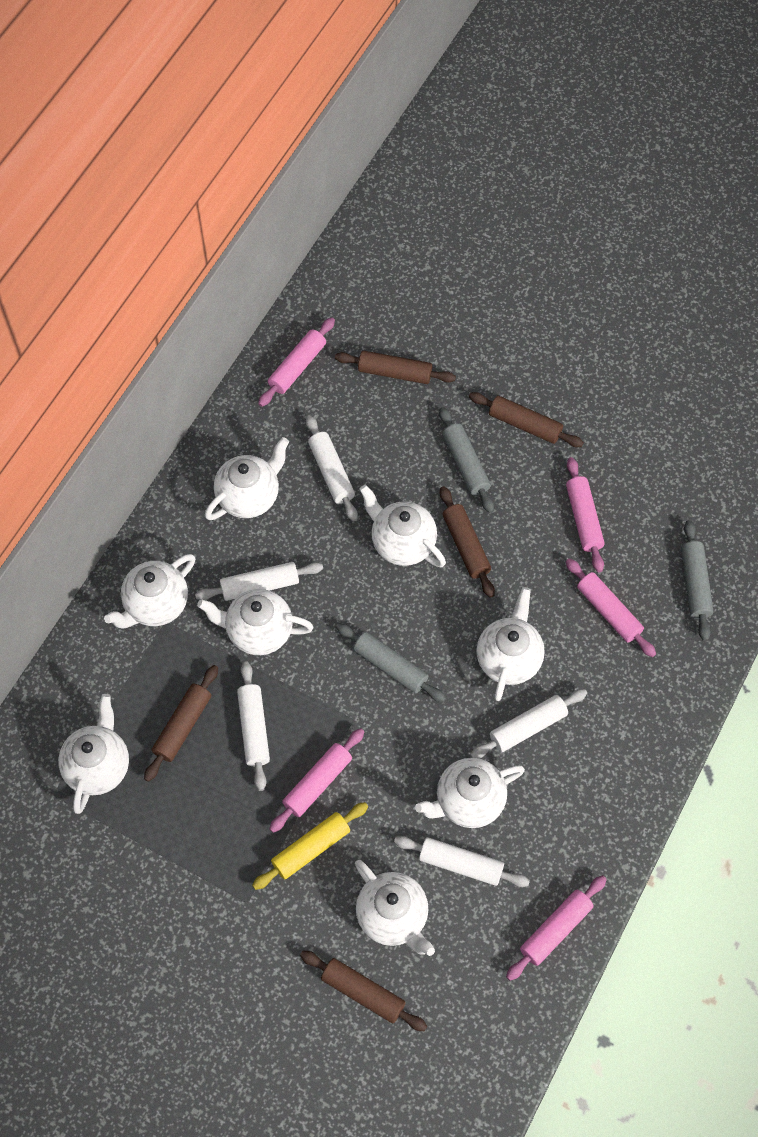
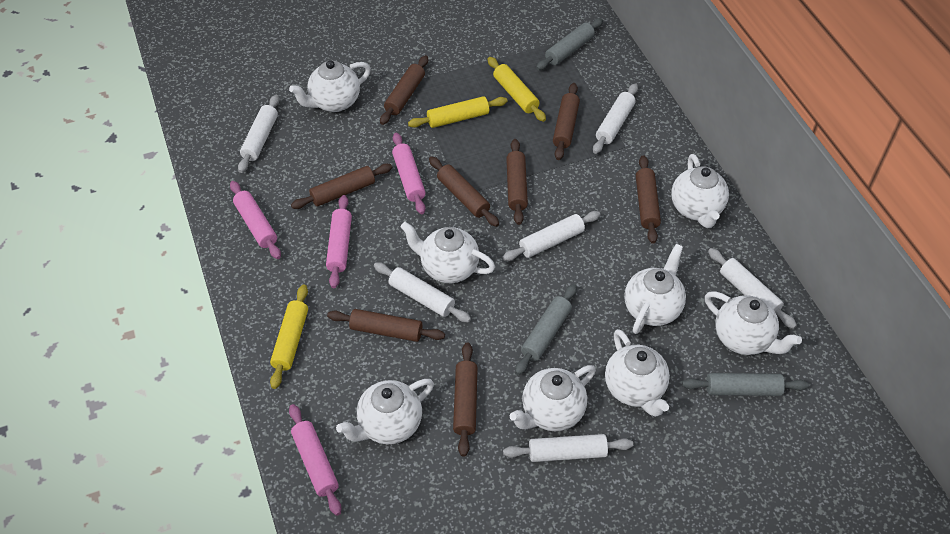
brown rolling pin: [144,665,218,782] [300,951,427,1031] [335,351,456,384] [440,486,495,598] [469,392,584,447] = 5 -> [291,164,392,209] [327,309,445,342] [380,55,428,125] [429,156,499,227] [453,342,478,457] [506,139,528,225] [553,83,580,160] [636,155,661,244] = 8
pink rolling pin: [258,317,335,407] [269,728,364,833] [506,875,607,981] [566,457,605,572] [566,558,656,657] = 5 -> [230,181,281,259] [289,404,341,516] [326,195,352,288] [392,133,426,214] = 4
white rolling pin: [195,562,323,601] [237,661,270,791] [306,415,358,522] [394,836,530,887] [470,689,587,758] = 5 -> [238,95,279,173] [374,262,471,323] [502,211,601,261] [503,434,633,462] [593,83,638,154] [708,248,797,329] = 6
yellow rolling pin: [252,802,368,890] = 1 -> [270,284,308,389] [408,96,507,128] [488,57,546,122] = 3

